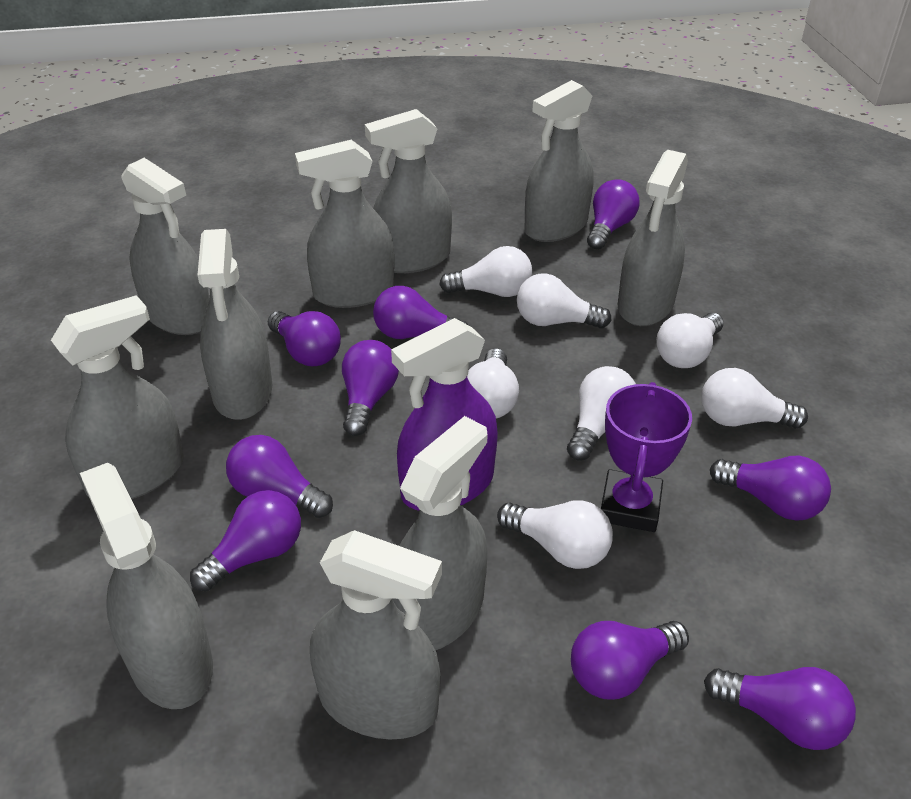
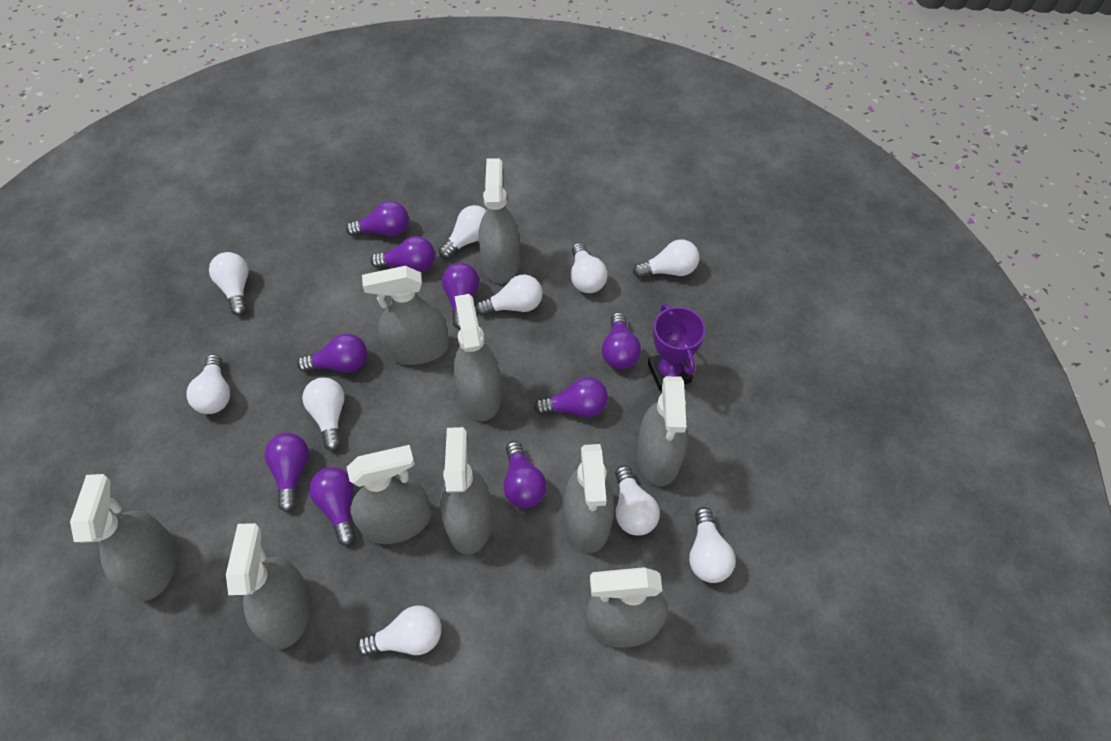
purple spray bottle: [391,318,498,510] = 1 -> none = 0
white light bulb: [439,246,532,297] [467,348,519,418] [497,500,613,569] [517,273,611,329] [567,366,636,460] [656,312,724,368] [702,368,808,429] = 7 -> [186,354,230,414] [209,252,248,316] [302,378,345,451] [357,605,441,656] [439,205,486,259] [476,275,542,316] [571,243,608,293] [615,465,660,536] [633,239,699,278] [689,507,735,583] = 10

